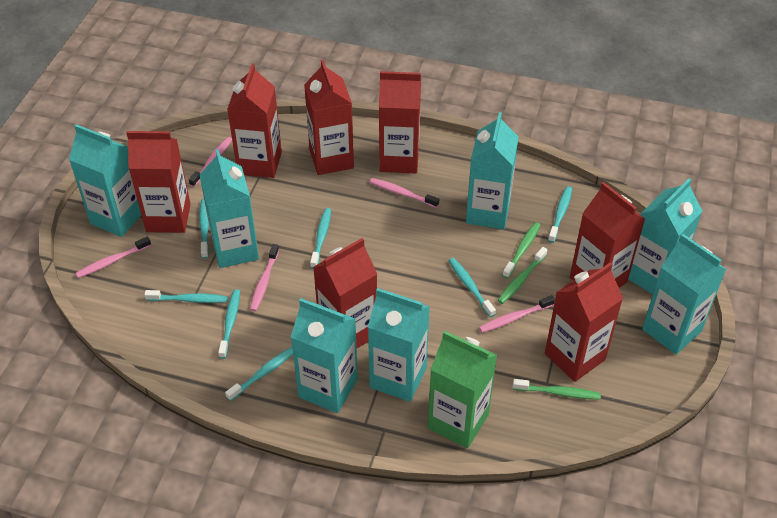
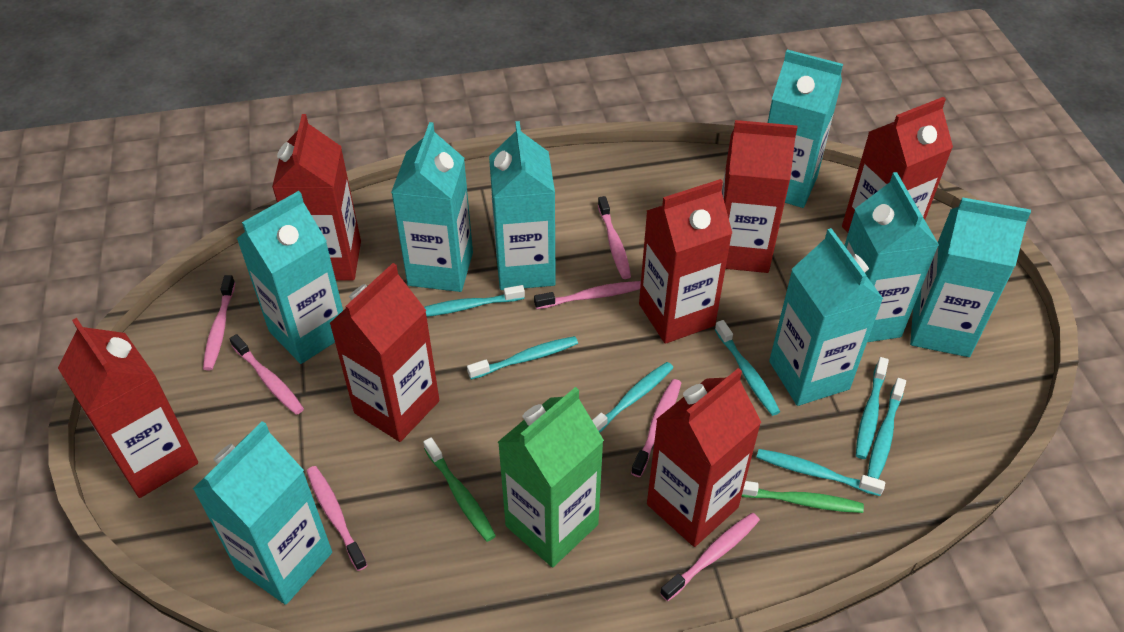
green toothbrush: [498,247,547,304] [502,222,540,278] [513,379,601,400] = 3 -> [423,437,496,542] [741,481,864,513] = 2
pink toothbrush: [75,236,151,278] [189,137,232,187] [250,244,279,311] [370,178,439,208] [479,295,555,333] = 5 -> [203,275,235,370] [229,334,304,415] [306,466,367,571] [534,281,641,309] [598,196,631,279] [631,379,681,477] [660,513,760,601] = 7
turquoise carton: [69,124,141,237] [200,149,259,268] [291,298,358,413] [368,288,430,402] [466,112,519,230] [628,178,702,294] [642,234,726,354] = 7 -> [193,421,332,605] [236,191,343,364] [391,122,473,292] [489,121,556,290] [768,50,843,208] [769,228,883,406] [844,172,939,342] [910,197,1031,357] = 8

